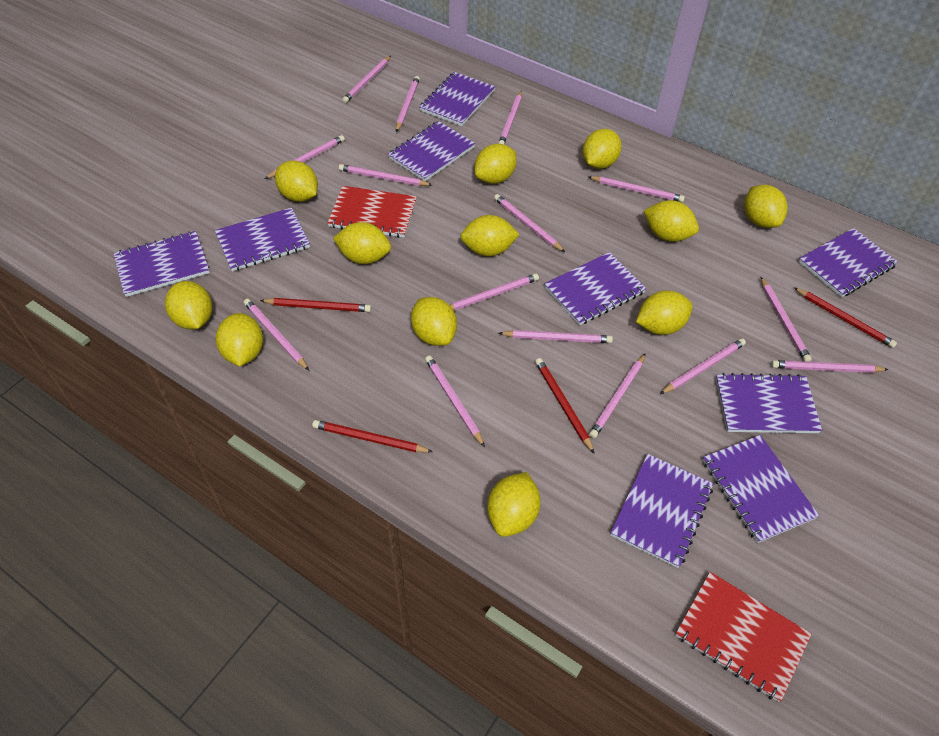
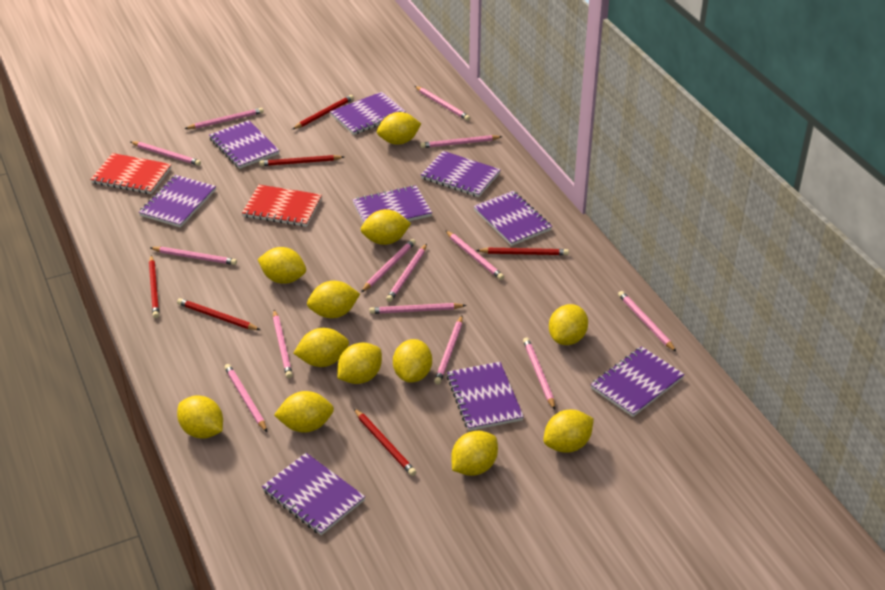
pink pencil: [244,299,309,371] [265,135,345,179] [339,164,432,186] [342,56,391,103] [396,76,420,132] [425,355,485,447] [450,273,539,310] [494,194,565,252] [498,90,522,144] [499,330,613,343] [589,176,685,202] [589,353,646,439] [660,338,746,394] [760,277,812,362] [771,360,889,373] = 15 -> [131,141,201,166] [150,247,237,265] [184,108,264,129] [224,364,267,432] [273,310,293,378] [361,239,416,292] [369,303,467,314] [386,244,427,302] [415,86,470,121] [420,135,502,148] [434,316,463,385] [445,230,504,280] [523,337,555,410] [618,291,676,352] = 14
red pencil: [260,298,371,312] [312,420,433,453] [535,358,595,454] [793,287,897,348] = 4 -> [149,255,159,318] [177,298,260,330] [259,155,344,166] [292,95,354,129] [354,408,416,476] [476,248,569,255] = 6

